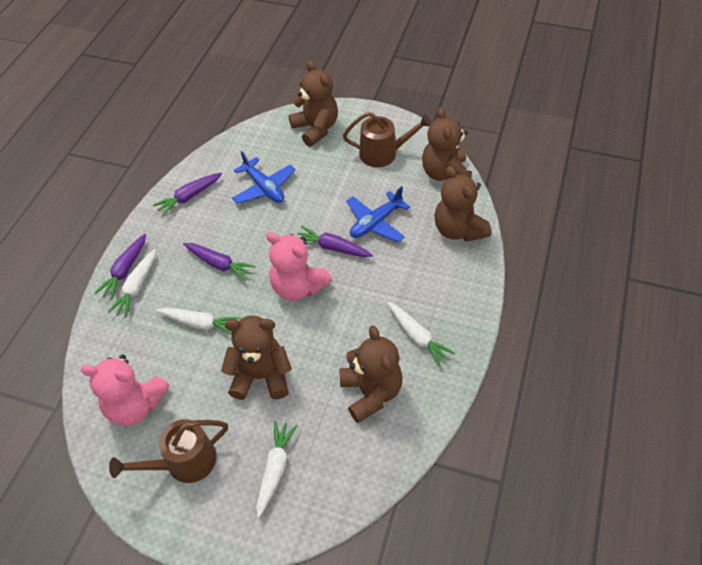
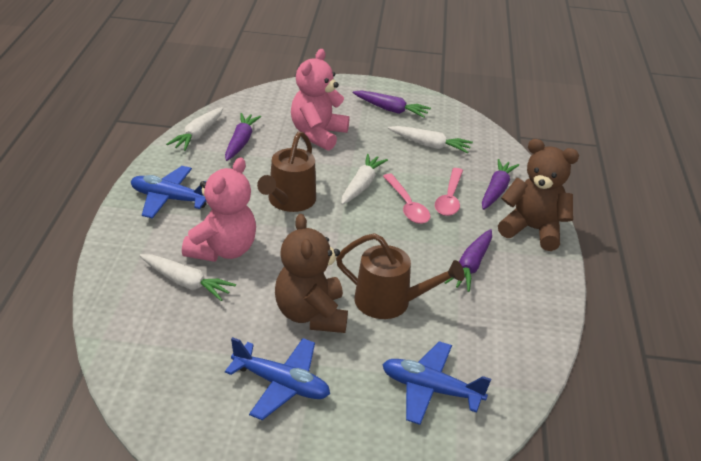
blue plane: [232,151,296,204] [346,186,410,242] = 2 -> [131,166,207,219] [225,337,330,420] [382,341,491,425] = 3
brown teddy bear: [221,316,292,400] [289,60,338,147] [340,325,403,423] [422,107,472,181] [434,166,491,242] = 5 -> [275,214,348,333] [498,139,579,251] = 2
pink spoon: none = 0 -> [383,173,430,224] [435,168,463,216] = 2

